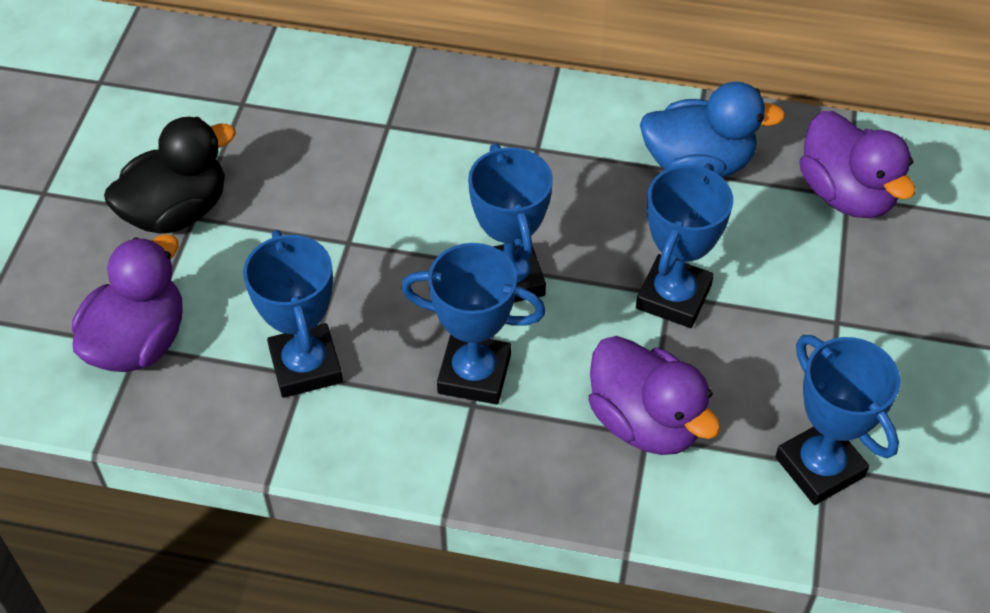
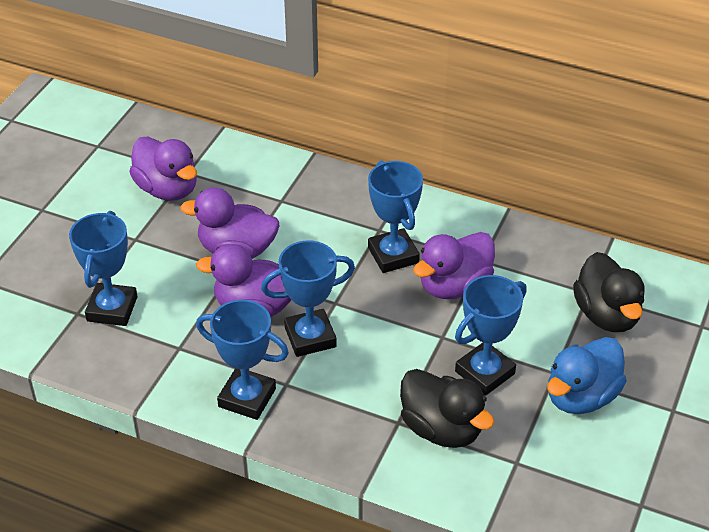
black duck: [104,117,236,234] = 1 -> [400,369,495,448] [573,252,645,332] = 2
purple duck: [72,234,182,372] [589,336,721,455] [800,111,916,218] = 3 -> [129,137,197,201] [180,188,280,259] [196,244,291,317] [413,232,495,299] = 4

